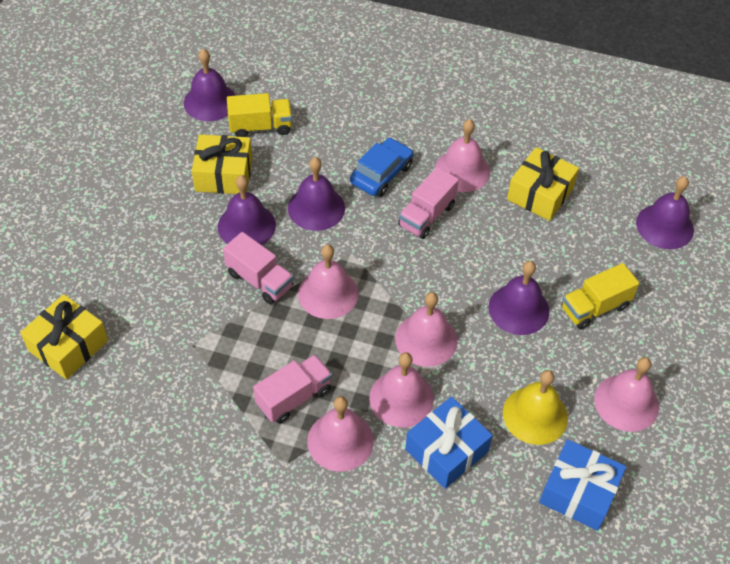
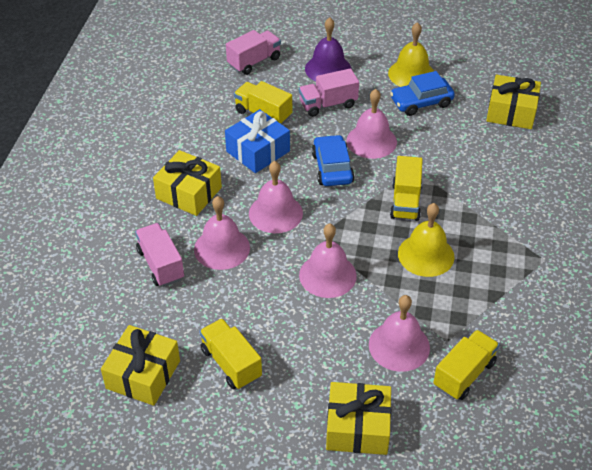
blue car: [350,138,413,197] = 1 -> [312,135,355,186] [390,71,455,116] = 2
blue gift: [405,397,493,489] [539,439,626,531] = 2 -> [225,109,290,173] = 1
pink bell: [298,245,358,319] [307,396,374,471] [369,352,434,428] [395,292,457,367] [435,119,490,192] [594,357,659,432] = 6 -> [194,196,250,270] [249,161,303,233] [299,224,357,298] [346,89,397,159] [369,295,430,372] = 5
purple bell: [184,49,236,121] [218,175,276,245] [288,157,345,231] [488,261,549,335] [636,176,694,249] = 5 -> [305,17,351,82] = 1
yellow bell: [503,370,568,445] = 1 -> [388,22,434,87] [398,203,455,277] = 2
yellow gift: [20,294,108,380] [192,135,252,194] [507,147,579,221] = 3 -> [101,325,180,406] [153,150,222,216] [326,382,391,455] [486,75,541,129] = 4
yellow truck: [227,93,292,137] [561,263,639,329] = 2 -> [199,318,262,390] [234,81,292,125] [390,156,423,221] [433,330,499,400] = 4

